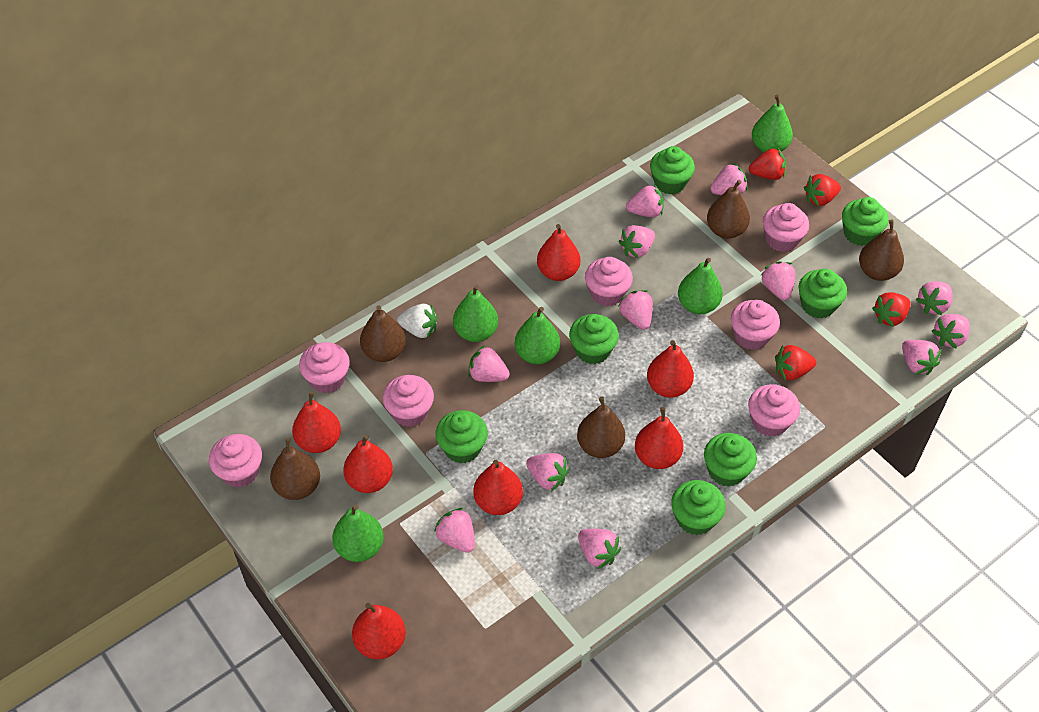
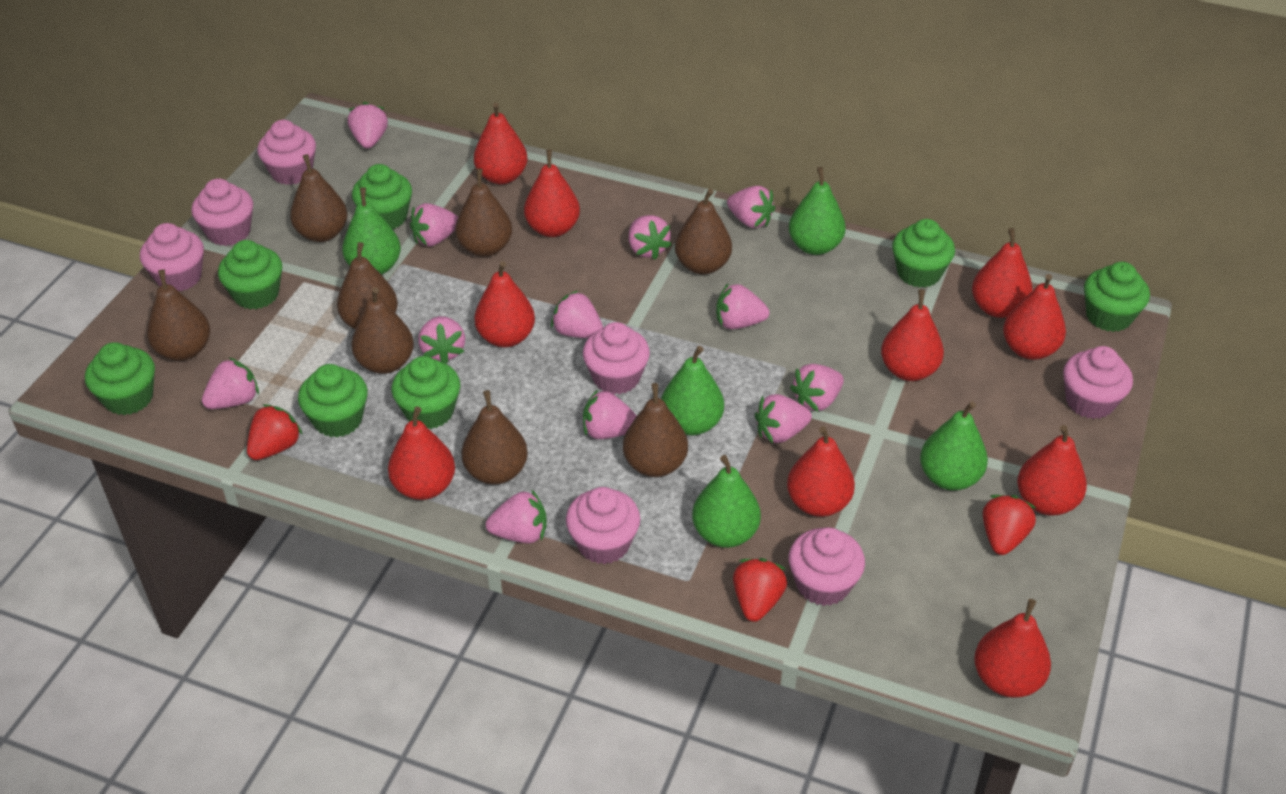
brown pear: [270,438,320,500] [360,306,406,362] [577,396,625,458] [707,180,750,239] [859,219,904,281] = 5 -> [147,270,210,361] [290,154,347,242] [337,242,398,329] [351,287,414,374] [455,169,512,257] [461,390,528,485] [623,383,688,477] [675,189,732,274] = 8
red pear: [292,391,341,453] [343,435,393,493] [352,603,406,659] [473,460,523,515] [537,224,580,281] [635,407,683,469] [647,340,694,398] = 7 -> [388,406,455,500] [474,102,527,184] [474,261,535,347] [524,149,580,237] [787,426,855,517] [881,289,944,381] [972,228,1033,318] [974,599,1051,698] [1003,274,1066,360] [1017,425,1087,516] = 10
red strawberry: [749,148,786,180] [775,345,816,381] [804,174,841,206] [872,292,911,327] = 4 -> [247,404,303,460] [733,558,787,622] [983,495,1036,555] = 3
white strawberry: [397,304,437,338] = 1 -> none = 0

